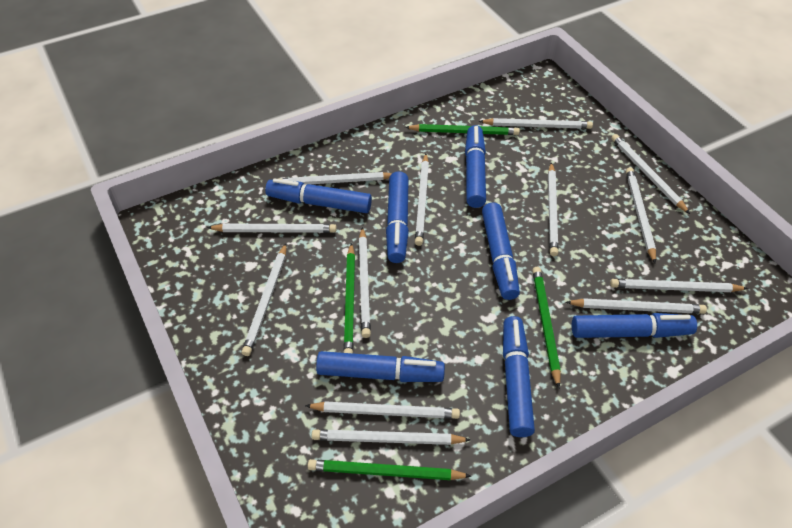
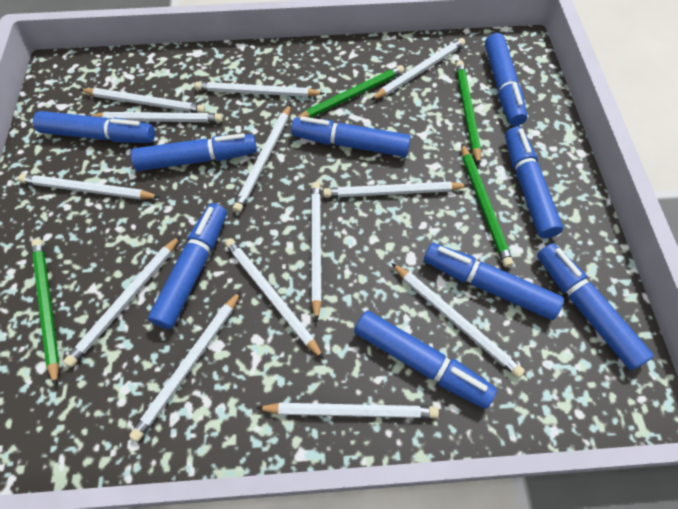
blue marker: [265,178,372,213] [316,351,445,382] [386,171,409,263] [465,125,486,208] [482,202,520,300] [503,316,535,437] [572,313,697,338] = 7 -> [33,111,155,143] [131,133,257,171] [148,203,227,329] [291,116,411,157] [354,311,497,409] [424,243,564,320] [485,33,527,126] [505,127,563,238] [537,243,654,370] = 9

